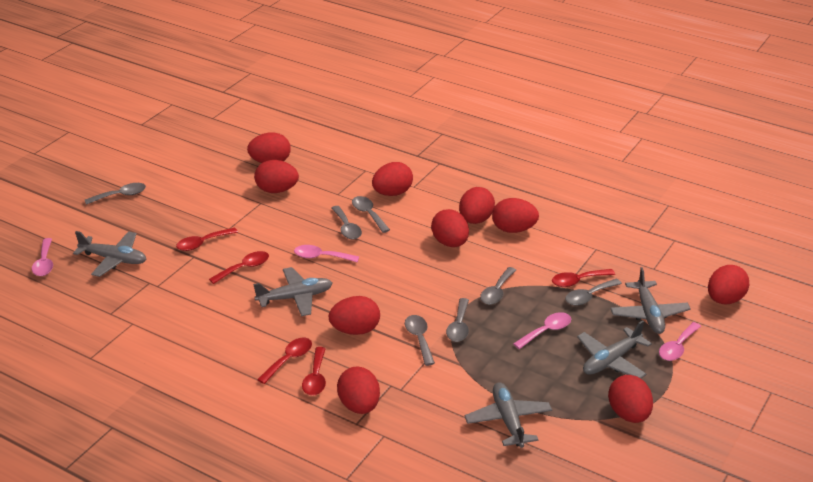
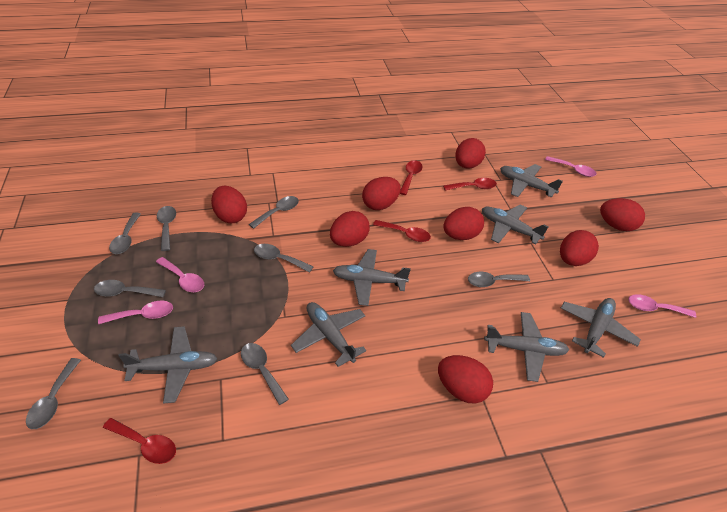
grey plane: [73,231,146,277] [253,267,332,316] [465,382,552,448] [577,320,652,378] [610,267,691,334] = 5 -> [118,326,218,404] [291,302,366,367] [333,249,411,306] [482,204,548,244] [484,312,569,382] [500,164,563,198] [561,298,641,358] = 7
grey spoon: [85,183,146,205] [331,206,362,240] [352,196,390,233] [405,315,435,366] [446,298,469,342] [480,267,516,305] [565,279,622,305] = 7 -> [26,358,81,429] [94,280,166,297] [109,212,141,254] [157,206,176,251] [241,343,289,405] [249,196,299,229] [254,244,314,273] [468,272,530,287] = 8
red egg: [247,132,291,163] [254,160,299,193] [329,296,380,335] [337,366,380,414] [372,162,413,196] [431,209,469,247] [459,187,495,224] [492,198,539,233] [608,375,653,423] [708,265,749,304] = 10 -> [211,186,247,223] [330,211,370,247] [362,177,401,210] [438,355,493,404] [443,207,484,240] [455,138,486,169] [560,230,599,266] [600,198,645,231] = 8
red spoon: [176,228,238,251] [209,251,269,284] [257,338,312,384] [302,347,326,396] [552,269,615,287] = 5 -> [103,418,176,464] [373,220,431,242] [400,160,423,195] [443,178,497,191] = 4

